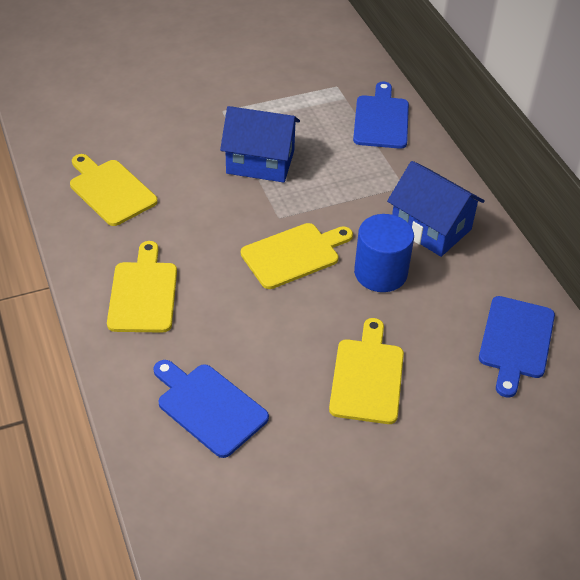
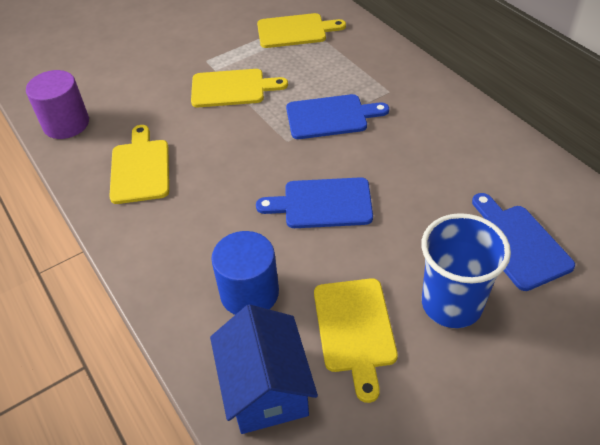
blue cup: none = 0 -> [421,213,511,328] = 1
blue house: [220,106,300,183] [387,161,485,257] = 2 -> [210,304,318,434] = 1
purple cylinder: none = 0 -> [26,70,89,139] = 1

